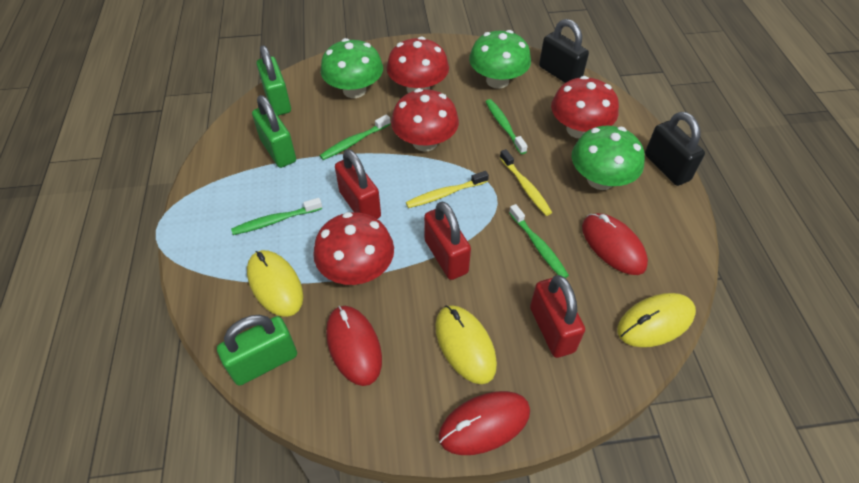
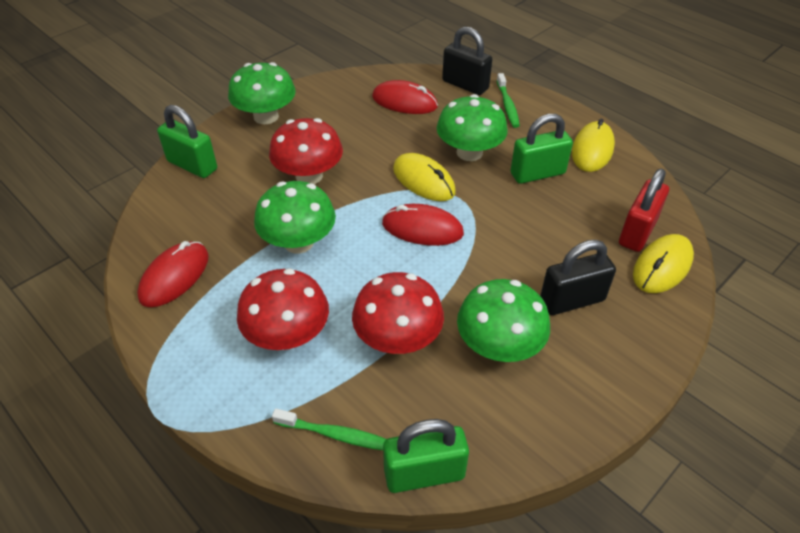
green mushroom: [320,38,383,98] [469,30,531,89] [571,126,645,190] = 3 -> [228,62,296,124] [254,181,336,254] [437,94,508,161] [457,279,550,362] = 4
green toothbrush: [231,198,322,235] [320,114,391,160] [486,99,528,154] [509,204,569,278] = 4 -> [272,409,386,450] [497,73,520,128] = 2
red mushroom: [313,212,394,285] [387,37,449,93] [391,89,459,152] [551,76,619,139] = 4 -> [237,268,329,350] [269,118,343,184] [352,272,444,354] = 3
red padlock: [335,149,381,219] [424,201,471,280] [530,275,585,358] = 3 -> [619,169,669,252] = 1
yellow toothbrush: [406,171,489,208] [500,149,552,216] = 2 -> none = 0

